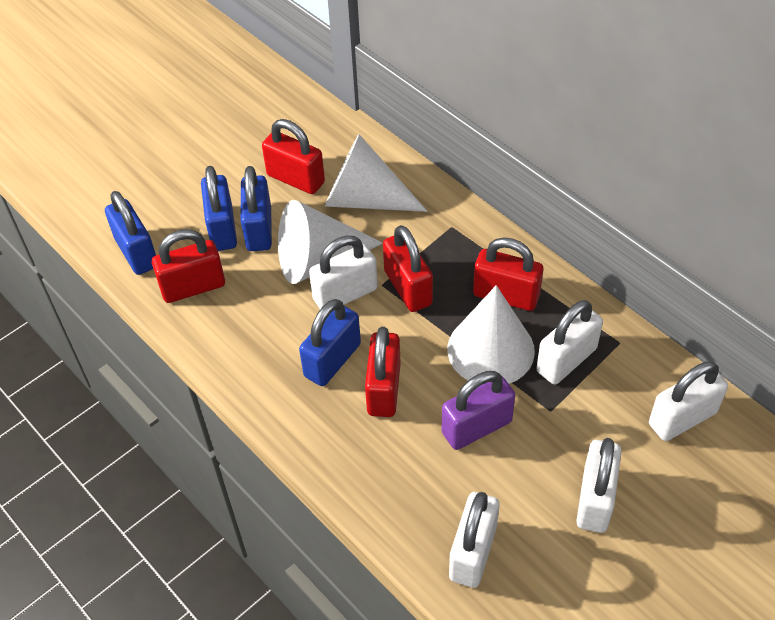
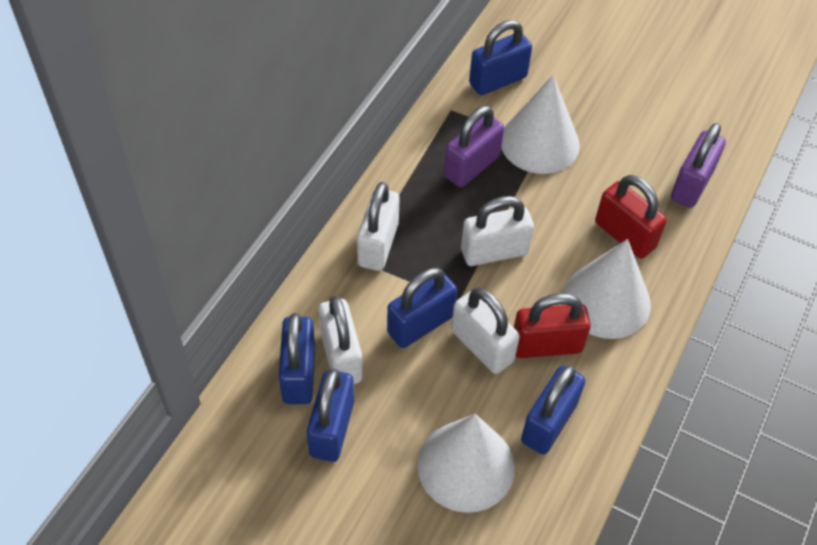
blue padlock: [105,191,156,275] [201,166,237,251] [241,166,272,251] [299,299,361,386] = 4 -> [279,313,315,404] [307,369,354,462] [387,268,457,348] [469,20,532,95] [521,365,585,455] = 5
purple padlock: [442,371,515,450] = 1 -> [444,106,504,187] [671,123,726,208] = 2
red padlock: [152,229,225,303] [262,119,325,194] [365,327,401,417] [383,225,433,312] [473,237,543,311] = 5 -> [514,293,591,358] [595,175,667,259] = 2
white padlock: [309,236,378,309] [449,492,499,588] [536,300,603,385] [576,438,621,533] [649,361,728,441] = 5 -> [319,296,363,384] [357,182,399,271] [451,288,520,374] [461,196,534,266] = 4

